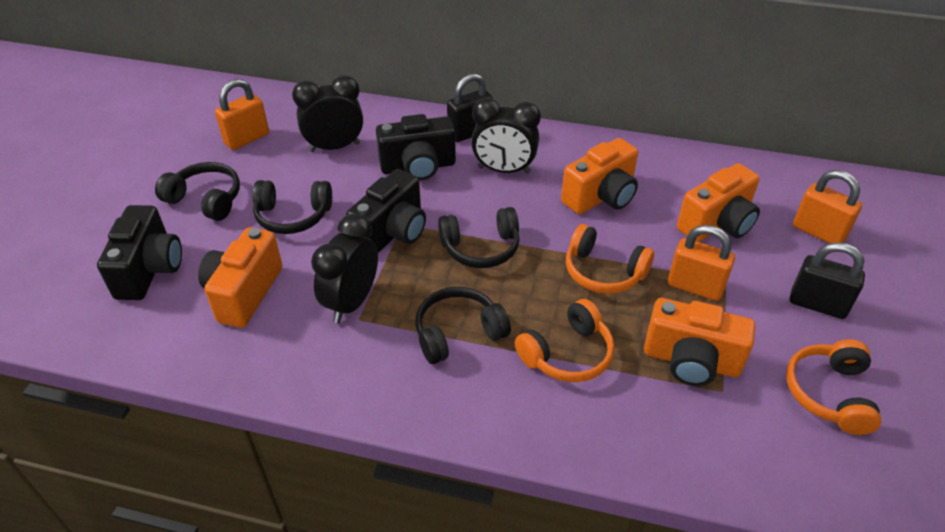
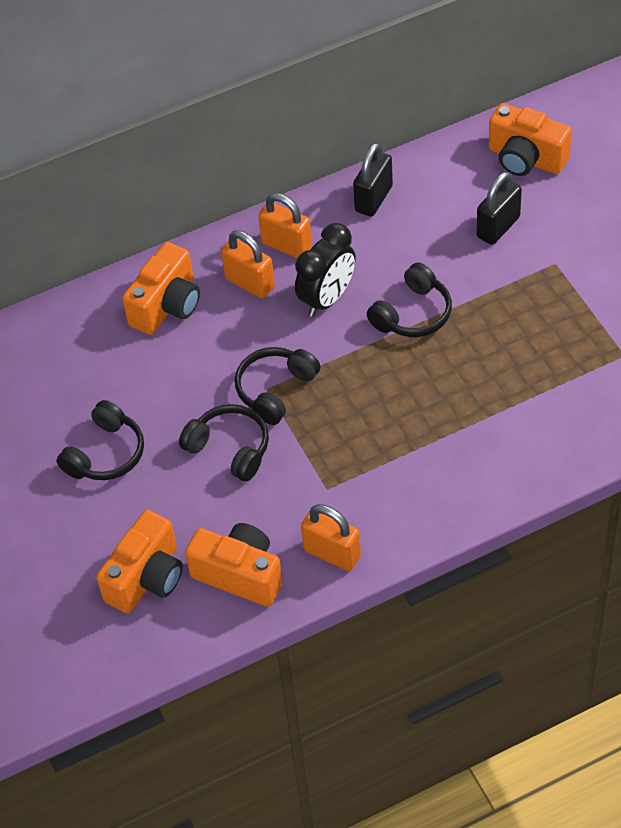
black camera: [97,205,182,300] [346,169,426,253] [376,114,456,180] = 3 -> none = 0
black clock: [292,75,363,152] [311,214,378,323] [471,98,541,174] = 3 -> [295,223,356,317] = 1
orange headphones: [515,299,614,382] [566,224,654,294] [786,339,881,435] = 3 -> none = 0

